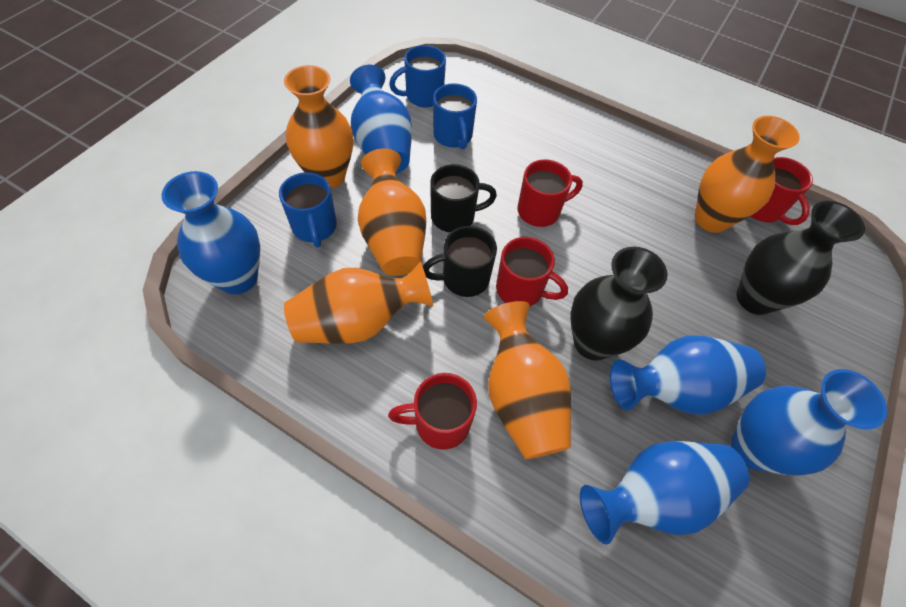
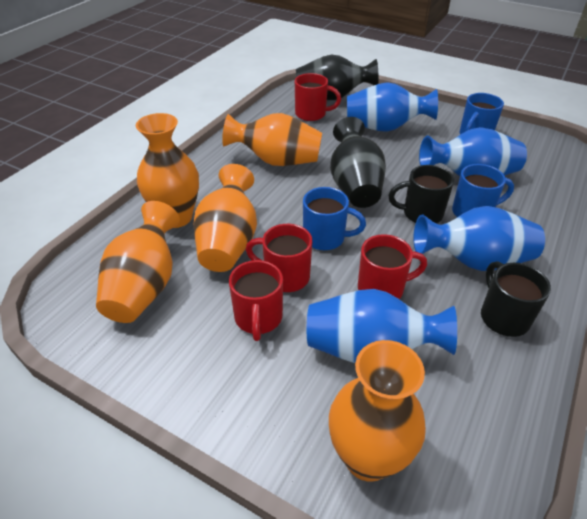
blue vase: [161,171,260,294] [350,65,412,174] [580,441,750,545] [610,336,766,415] [731,369,887,476] = 5 -> [307,289,457,363] [347,82,438,132] [413,206,545,271] [419,127,527,176] = 4

